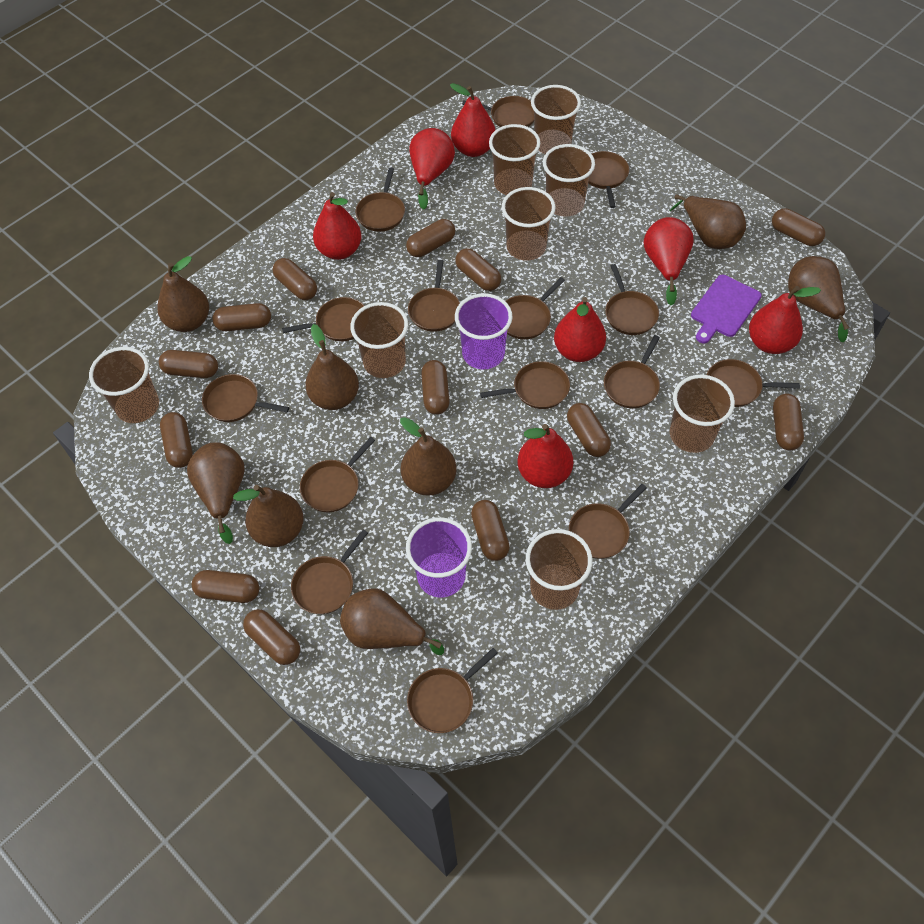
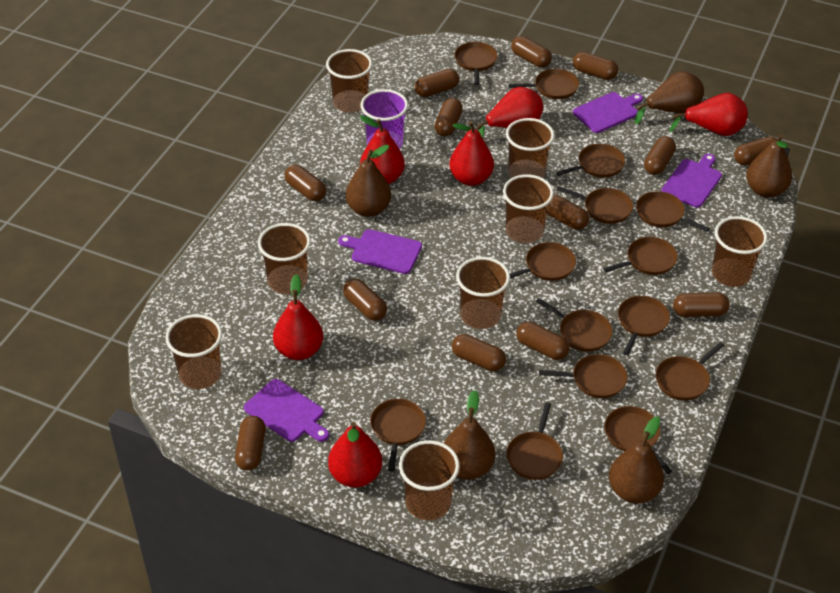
brown pan: [202,374,289,422] [282,297,365,341] [291,529,368,614] [300,437,375,512] [356,167,405,232] [407,648,498,733] [408,260,460,332] [462,96,534,127] [480,361,570,409] [506,277,565,339] [569,484,647,559] [588,151,629,208] [604,335,660,408] [605,264,659,335] [707,359,800,407] = 15 -> [370,399,426,472] [454,42,498,85] [506,402,563,480] [508,69,579,99] [510,242,576,281] [536,298,612,352] [539,354,627,398] [556,144,625,178] [557,186,633,224] [603,237,678,275] [604,406,672,474] [618,296,670,355] [636,191,710,232] [655,342,725,400] = 14
brown pear: [157,256,209,332] [187,442,245,544] [233,485,304,547] [305,324,359,410] [340,588,444,655] [400,417,456,496] [670,194,746,249] [788,256,849,342] = 8 -> [346,145,391,217] [444,390,495,480] [609,416,664,503] [635,72,704,124] [746,134,792,198] = 5
purple cup: [406,517,472,597] [455,293,512,369] = 2 -> [361,89,408,149] = 1
purple cutting board: [691,275,762,343] = 1 -> [244,379,329,442] [338,229,422,274] [573,92,643,133] [661,154,722,208] = 4
red pear: [313,192,362,260] [409,128,455,210] [450,83,495,157] [518,424,573,488] [554,297,606,362] [644,217,694,305] [749,286,821,354] = 7 -> [273,274,323,360] [328,422,382,488] [360,115,405,184] [449,121,494,186] [476,87,543,137] [669,93,747,136] = 6

